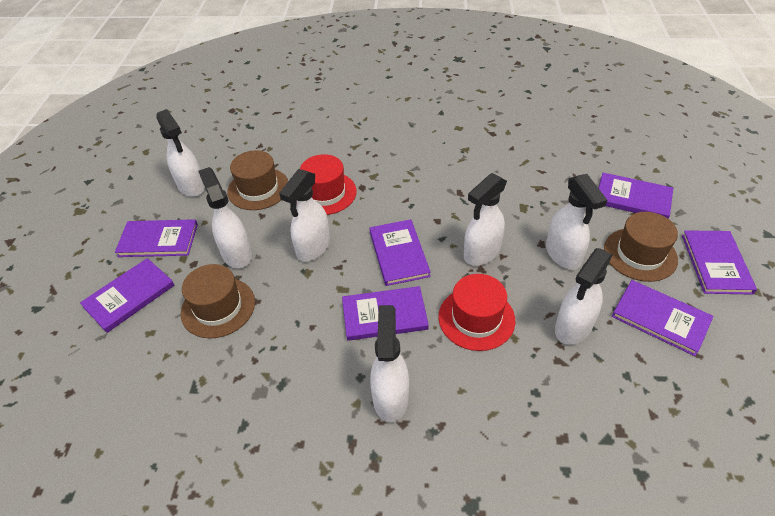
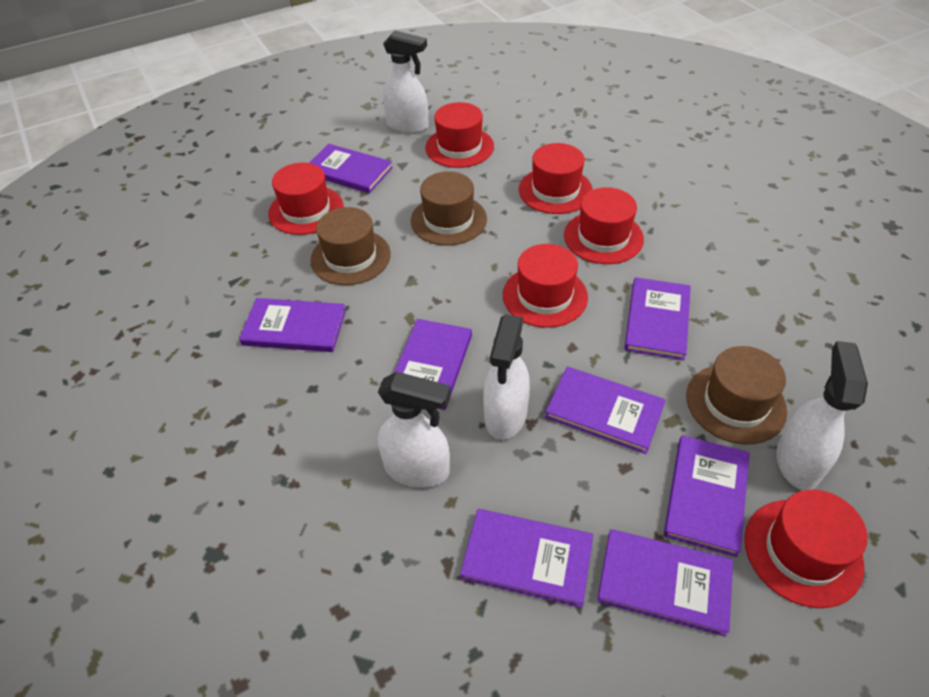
purple book: [80,258,174,333] [115,219,198,257] [342,286,429,341] [370,219,431,286] [599,173,673,218] [612,280,714,356] [682,230,757,295] = 7 -> [239,298,346,352] [309,144,393,193] [394,319,472,410] [460,509,593,608] [545,367,665,454] [597,529,733,637] [624,277,691,360] [664,435,750,557] = 8
red hat: [300,154,357,215] [438,274,515,351] = 2 -> [268,163,344,235] [425,102,494,168] [503,244,588,328] [519,143,593,214] [564,187,644,264] [744,490,868,608] = 6
white spray bottle: [156,109,205,197] [199,167,252,268] [279,169,330,262] [370,305,409,422] [464,173,507,266] [546,174,607,270] [555,248,613,345] = 7 -> [378,372,451,487] [383,30,429,133] [483,314,530,440] [777,341,868,490] = 4

